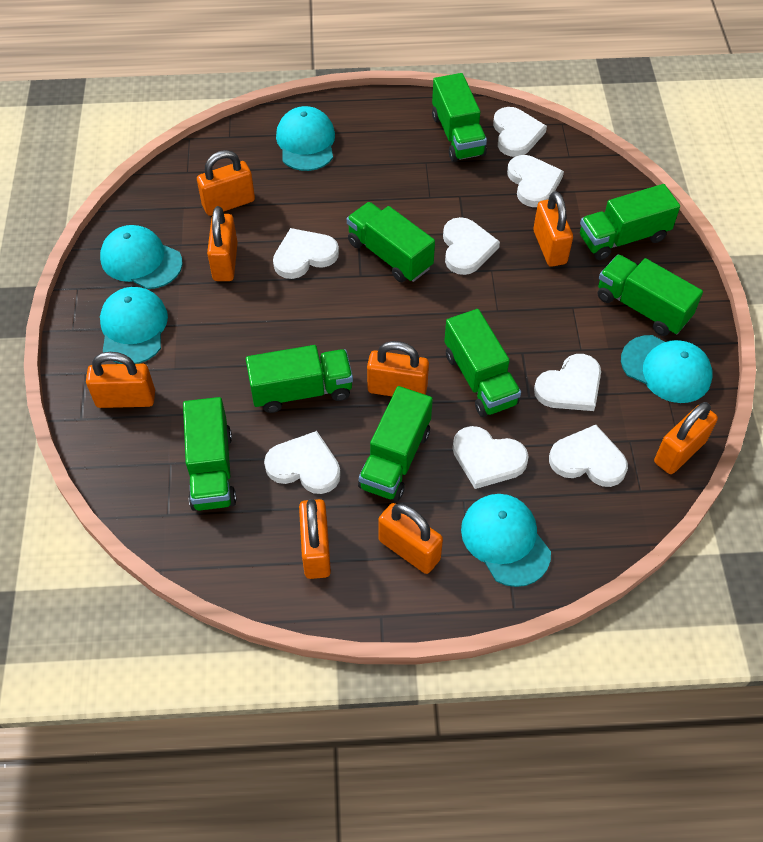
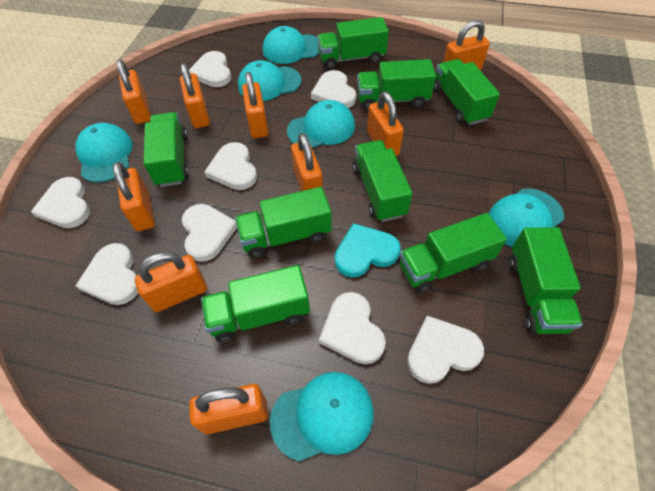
green truck: [183,397,236,511] [246,345,353,413] [347,202,435,282] [358,386,433,501] [432,73,487,162] [444,309,521,417] [580,184,680,260] [598,255,703,336] = 8 -> [143,112,189,187] [201,265,310,343] [235,187,332,258] [317,17,389,69] [353,140,412,222] [357,59,436,111] [399,213,507,293] [434,59,500,125] [509,227,583,334] = 9
orange padlock: [86,352,155,408] [197,150,255,216] [207,206,238,281] [299,499,331,579] [367,341,429,396] [378,503,443,574] [533,191,573,267] [654,402,718,474] = 8 -> [113,162,155,231] [116,59,151,124] [135,252,207,312] [180,63,210,128] [189,384,268,434] [242,72,268,138] [291,133,323,191] [367,91,404,156] [443,20,490,70] = 9
turquoise cap: [100,225,183,289] [100,287,168,364] [276,106,335,171] [461,494,551,587] [621,335,712,403] = 5 -> [75,123,133,183] [238,60,302,101] [263,26,319,64] [270,372,374,461] [287,100,355,148] [489,188,564,247] = 6
turquoise heart: none = 0 -> [335,223,401,278] = 1

